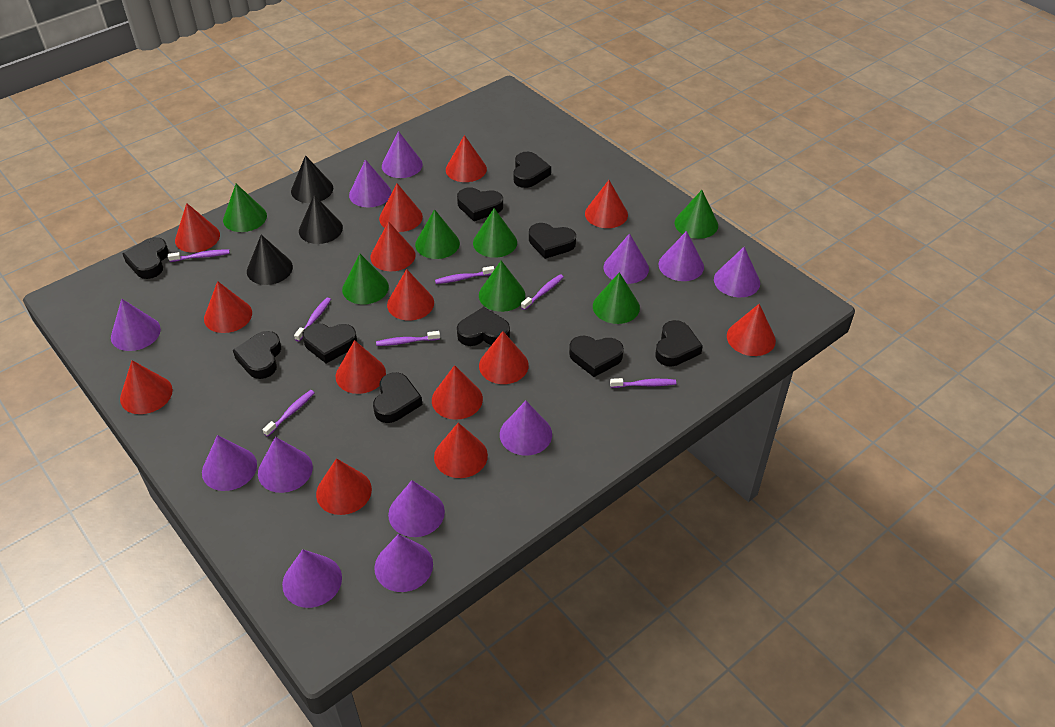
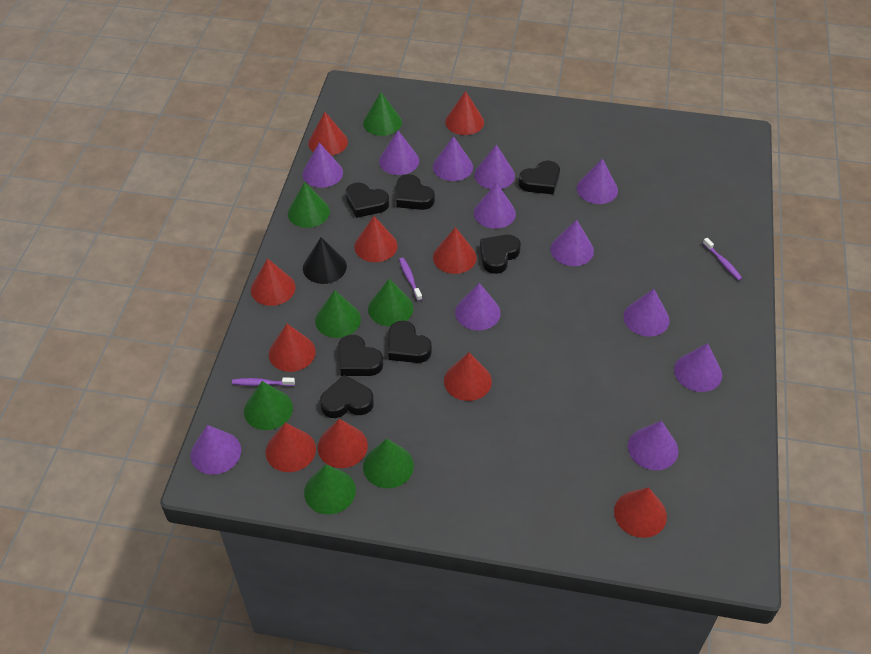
black cone: [247,235,293,285] [291,155,333,203] [299,195,343,244] = 3 -> [303,237,347,284] = 1
black heart: [123,237,169,279] [233,331,281,379] [302,323,357,363] [373,372,423,423] [457,187,503,221] [457,307,510,346] [513,152,551,188] [529,223,576,259] [569,336,624,377] [655,320,703,367] = 10 -> [320,375,374,418] [338,335,383,376] [346,182,389,218] [388,320,432,363] [396,174,435,210] [480,235,521,274] [519,161,560,195] = 7
purple toothbrush: [168,250,230,262] [262,390,315,437] [294,298,331,342] [376,331,440,346] [435,266,495,284] [521,274,564,310] [610,378,676,388] = 7 -> [232,377,295,386] [399,258,422,301] [703,238,742,281] = 3
red cone: [120,360,173,414] [175,203,220,253] [204,281,252,333] [316,458,372,515] [336,340,386,394] [370,221,415,271] [379,183,423,232] [387,269,434,321] [432,365,483,420] [434,423,488,478] [446,135,487,182] [479,331,529,384] [585,180,628,228] [727,304,776,356] = 14 -> [251,258,295,306] [266,423,316,472] [269,324,316,372] [308,112,348,156] [318,419,368,468] [354,216,398,262] [433,227,476,274] [444,352,492,401] [445,91,484,135] [614,487,667,538] = 10

